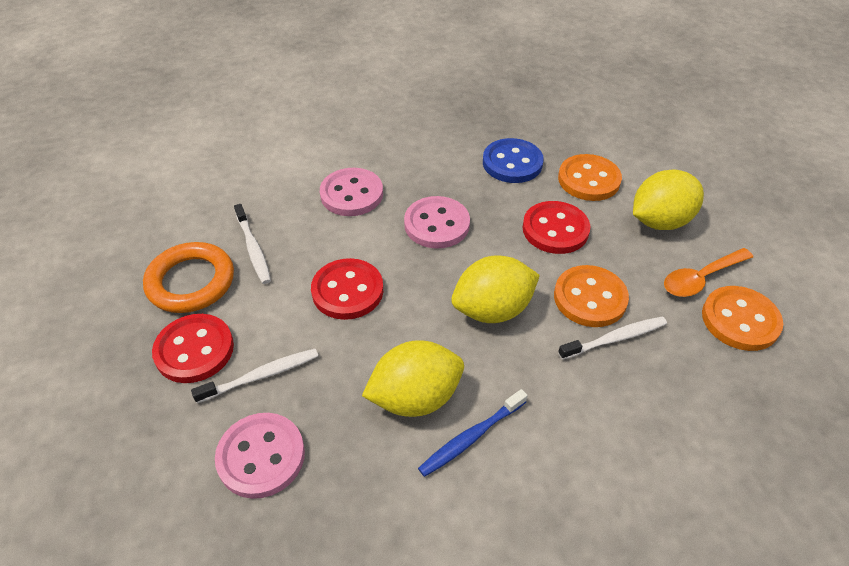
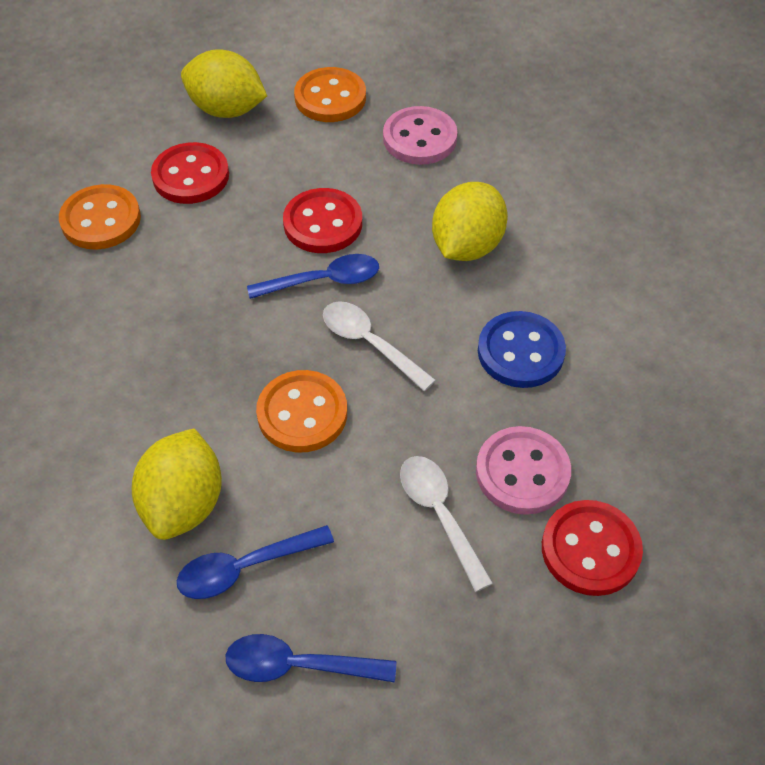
blue spoon: none = 0 -> [177,525,334,599] [226,634,396,682] [247,254,379,299] = 3
blue toothbrush: [418,389,528,477] = 1 -> none = 0
orange ring: [143,242,234,313] = 1 -> none = 0
orange spoon: [664,248,753,297] = 1 -> none = 0
pink button: [215,413,305,499] [320,168,383,216] [404,196,470,249] = 3 -> [383,106,457,165] [476,426,571,515] = 2
white spoon: none = 0 -> [323,301,436,391] [400,456,493,592] = 2
white toothbrush: [191,349,318,403] [234,204,271,284] [558,316,667,360] = 3 -> none = 0

